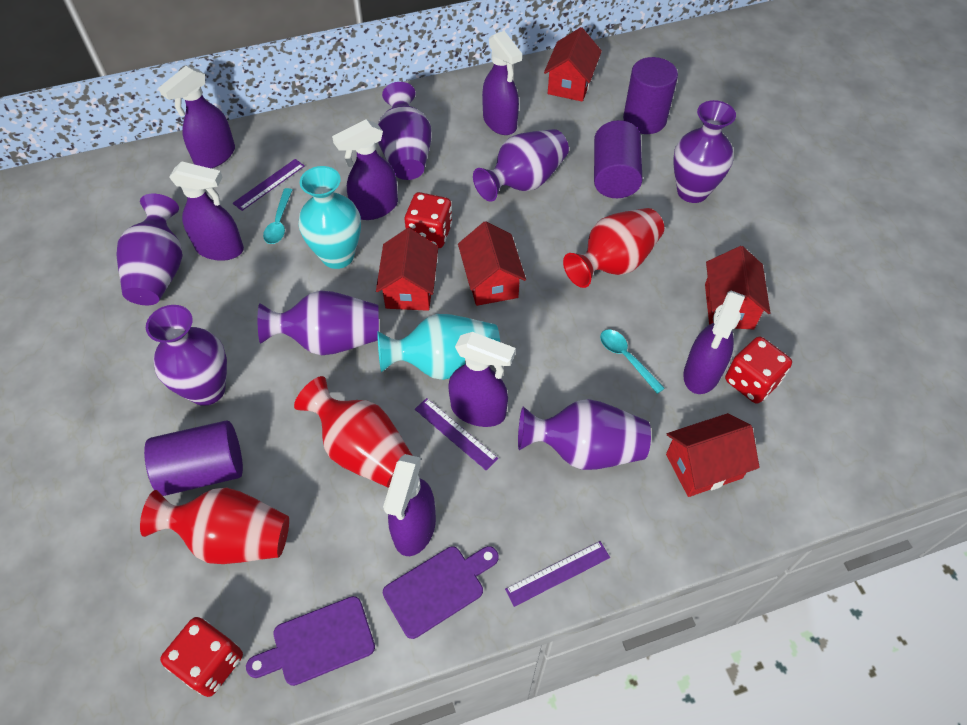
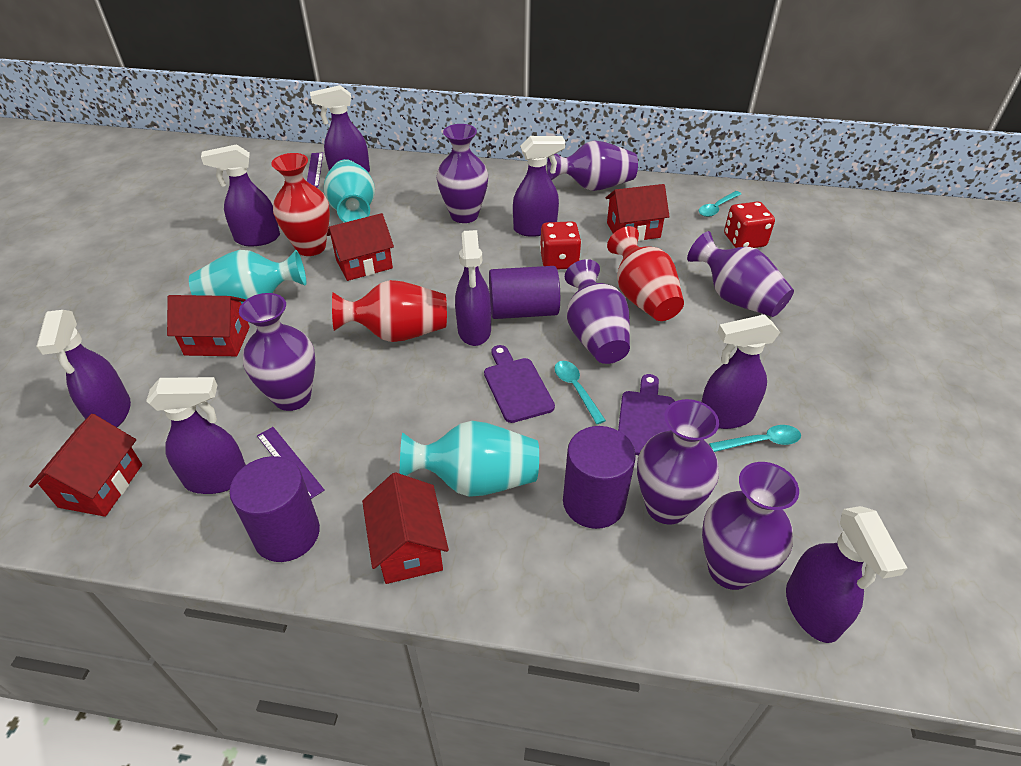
purple ruler: [233,159,305,211] [415,398,498,470] [505,541,610,607] = 3 -> [257,427,325,499] [307,153,323,187] = 2
purple spray bottle: [159,66,235,168] [169,161,244,261] [332,119,398,220] [383,454,436,556] [448,332,516,427] [482,31,522,135] [683,291,745,394] = 7 -> [36,310,131,427] [146,377,246,494] [201,144,280,246] [310,85,370,173] [455,230,491,346] [513,136,565,237] [701,314,780,429] [786,506,907,643] = 8
red dice: [160,617,243,697] [405,192,452,248] [725,337,792,404] = 3 -> [540,221,581,269] [724,201,775,248] = 2
turquoise spoon: [263,188,292,244] [600,330,665,394] = 2 -> [554,361,606,424] [699,191,741,217] [709,425,801,452] = 3
turquoise vase: [298,166,361,269] [377,314,500,380] = 2 -> [189,250,306,304] [324,159,375,223] [400,421,539,497] = 3

